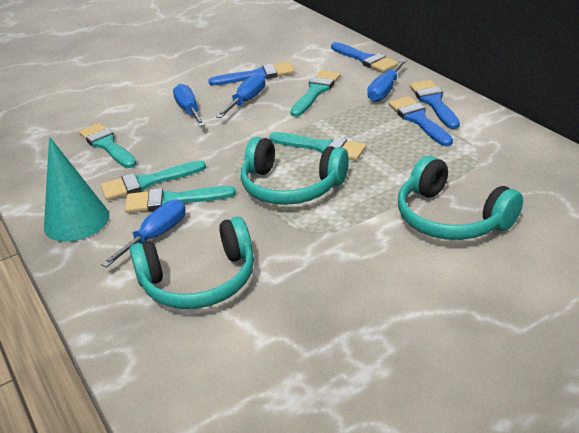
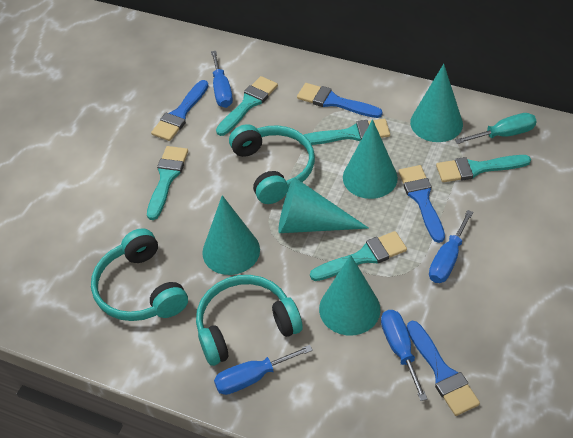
turquoise cone: [44,137,109,242] = 1 -> [202,195,260,275] [278,178,369,233] [319,255,381,336] [343,119,398,199] [410,64,463,142] = 5
turquoise screwdriver: none = 0 -> [455,113,537,144] = 1

